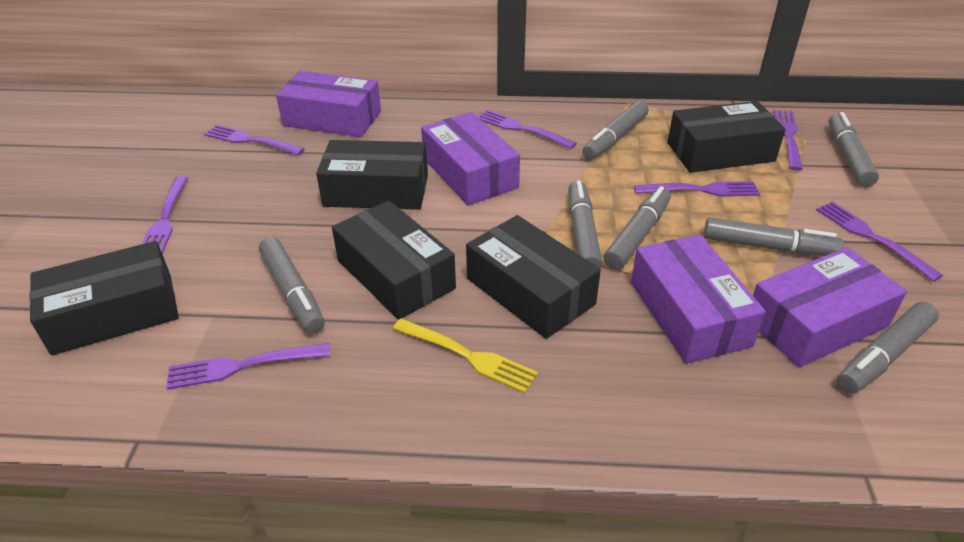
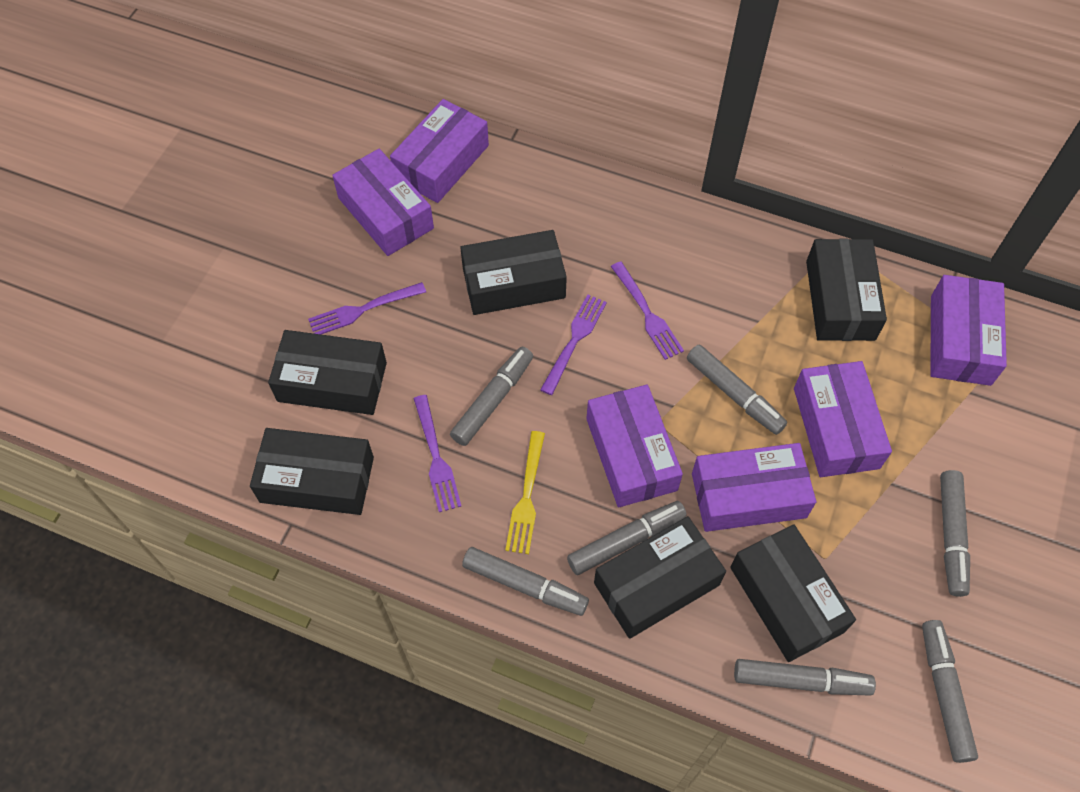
black box: [29,241,179,356] [316,140,428,210] [332,200,456,320] [466,215,601,339] [667,101,786,173] = 5 -> [250,428,374,515] [268,330,387,415] [460,230,567,315] [594,516,726,639] [730,525,856,662] [806,239,887,341] = 6
purple box: [276,71,381,137] [421,112,520,205] [631,234,766,364] [753,247,907,367] = 4 -> [332,149,434,256] [390,99,489,203] [586,384,683,507] [692,443,816,532] [794,361,892,477] [930,275,1007,386] = 6
purple fork: [142,176,188,254] [166,343,331,390] [204,125,305,155] [478,110,577,149] [634,181,760,196] [773,110,803,171] [816,202,943,281] = 7 -> [308,282,426,334] [413,395,462,512] [540,294,607,395] [611,262,684,360] = 4

